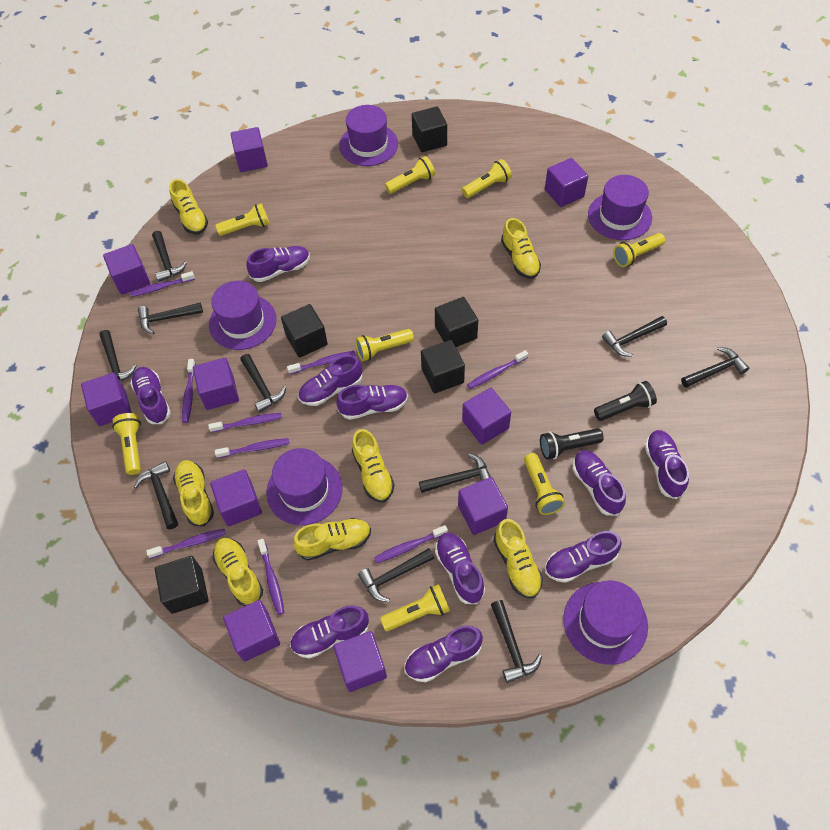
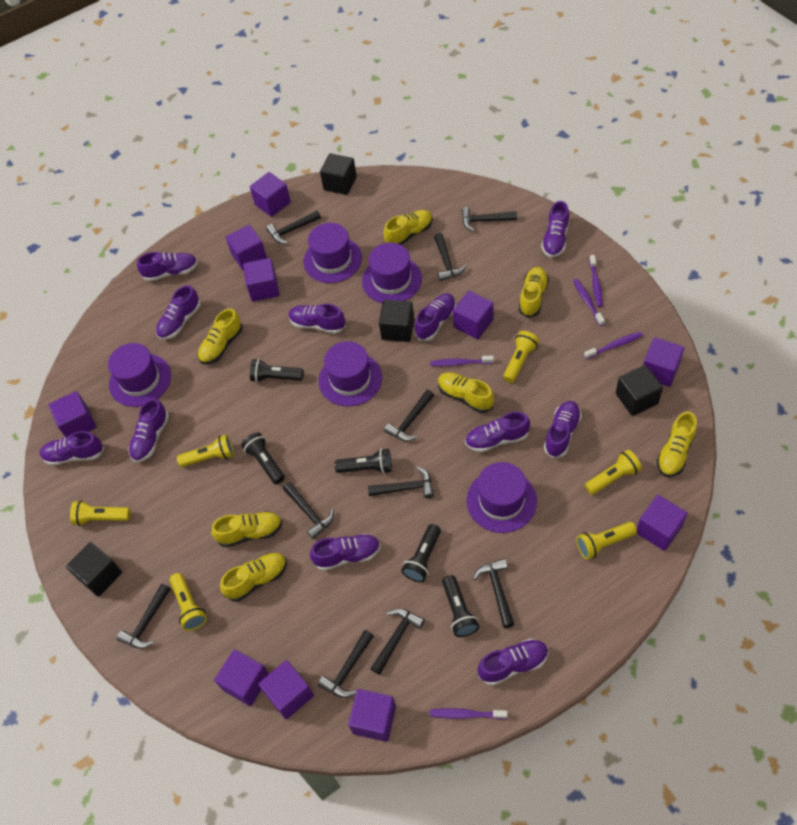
black cube: [155,556,209,614] [281,304,328,358] [412,106,447,152] [421,340,465,393] [435,297,478,347] = 5 -> [66,542,122,597] [320,153,357,195] [379,300,414,342] [616,365,663,416] = 4
black flashlight: [540,428,604,460] [594,381,657,421] = 2 -> [241,432,285,484] [250,359,304,383] [335,448,392,474] [401,524,441,582] [442,575,479,637] = 5
purple shoe: [130,367,171,424] [246,246,310,282] [290,605,369,659] [298,355,362,406] [337,385,408,420] [405,625,483,682] [435,532,485,604] [545,531,622,583] [573,450,626,516] [645,430,689,499] = 10 -> [40,431,104,466] [129,399,169,462] [137,252,198,281] [156,285,201,340] [289,304,346,334] [310,534,381,571] [414,293,456,341] [465,412,530,452] [477,639,548,686] [541,201,569,258] [544,401,582,458] = 11
purple toothbrush: [130,271,195,297] [146,529,226,559] [182,359,196,423] [208,413,282,432] [215,438,289,458] [258,539,284,615] [287,351,356,374] [374,525,448,563] [467,350,528,389] = 9 -> [429,708,508,719] [430,355,494,366] [573,279,605,326] [584,332,643,359] [589,255,603,307] = 5
yellow flashlight: [112,413,141,475] [215,203,270,236] [355,329,414,361] [380,584,450,632] [385,156,435,194] [462,159,512,198] [524,453,565,515] [613,233,665,267] = 8 -> [70,500,131,526] [170,573,207,631] [177,435,234,467] [503,331,539,383] [576,522,637,559] [585,450,642,495] = 6

